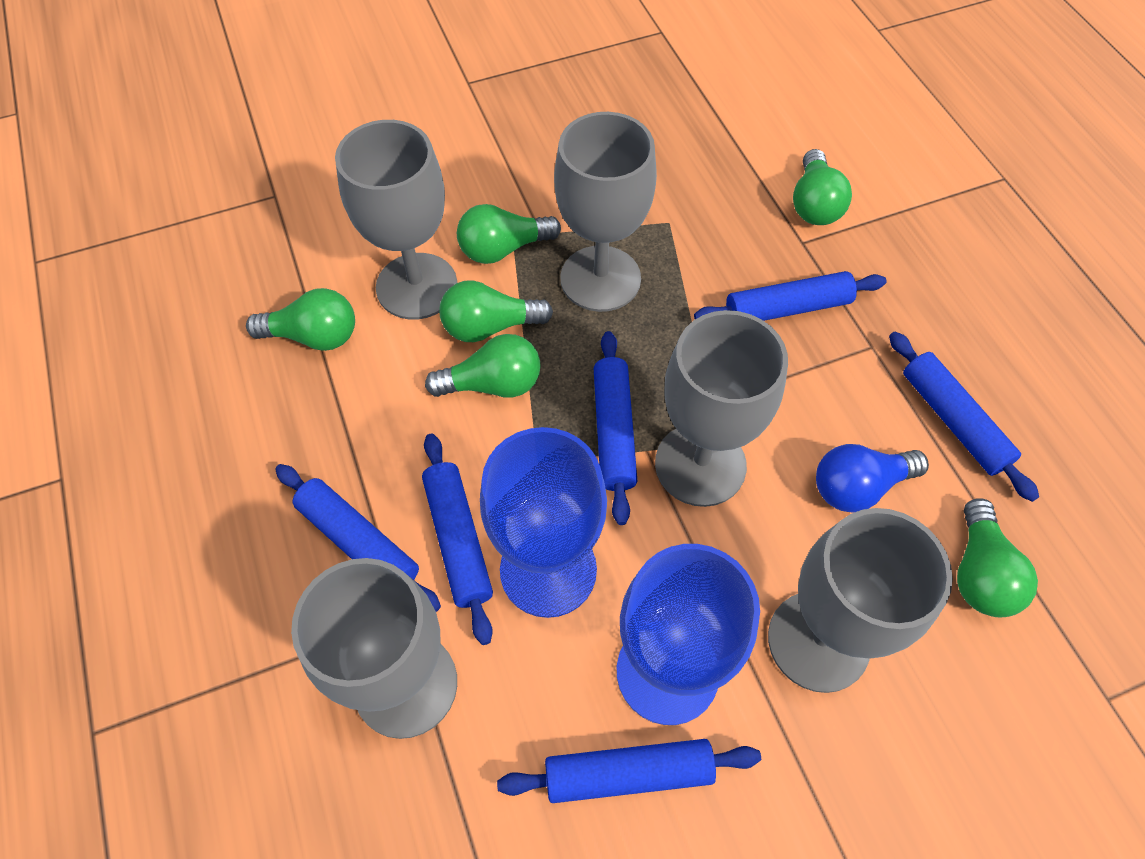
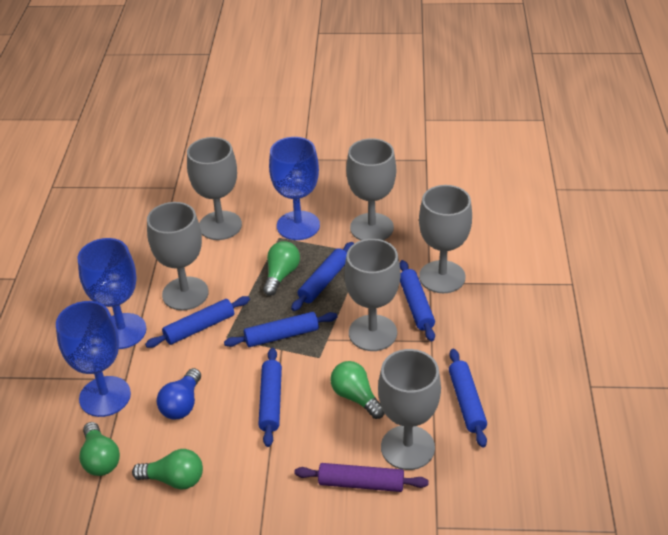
blue goblet: [480,427,607,618] [617,544,760,725] = 2 -> [56,301,131,417] [77,238,147,349] [269,137,320,240] = 3
green light bulb: [246,288,355,351] [425,334,541,398] [440,280,553,342] [457,204,561,264] [793,149,852,225] [957,498,1038,617] = 6 -> [79,422,120,476] [132,449,203,489] [263,241,300,296] [330,361,385,419] = 4
grey goblet: [291,558,457,739] [335,120,457,320] [554,112,657,312] [655,310,788,507] [768,508,953,693] = 5 -> [147,202,209,310] [187,137,242,240] [344,239,400,351] [346,138,396,241] [378,349,441,470] [419,185,472,293] = 6
purple rolling pin: none = 0 -> [294,463,429,492] = 1

